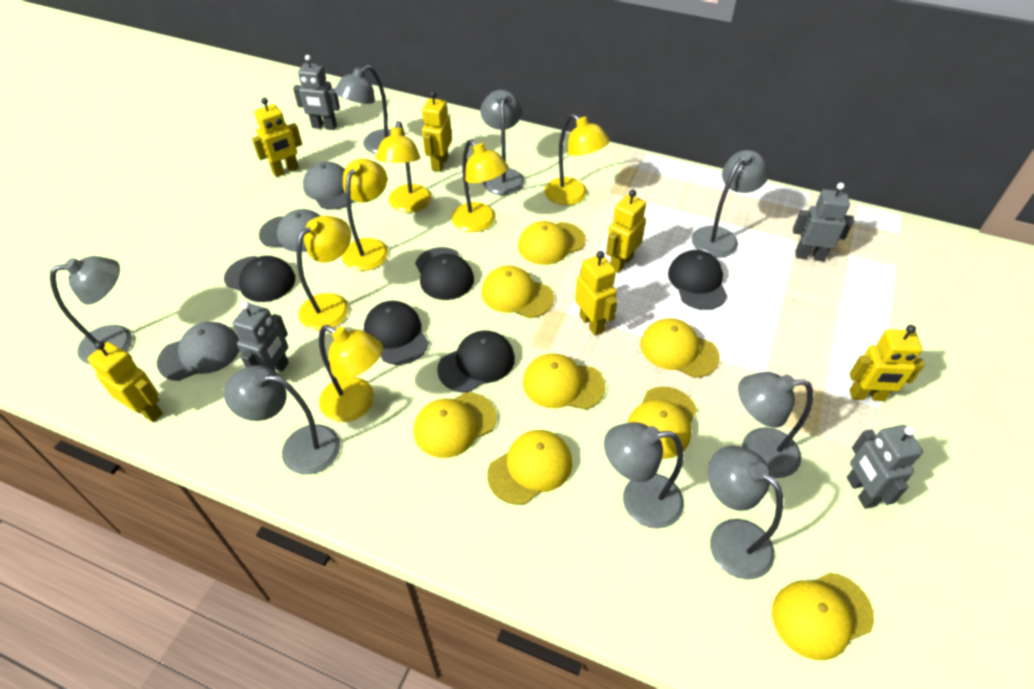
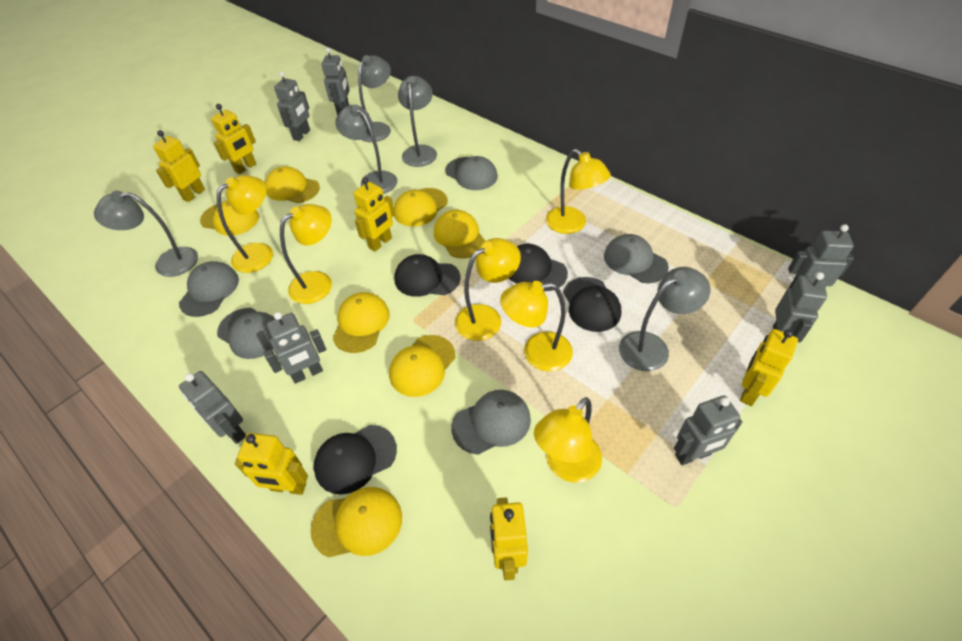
black cap: [224,256,295,302] [364,301,429,365] [415,247,474,300] [437,330,515,392] [668,250,728,310] = 5 -> [314,425,397,495] [394,254,460,297] [508,244,568,291] [563,277,621,332] = 4
grey cap: [157,322,240,381] [259,209,320,252] [303,162,354,210] = 3 -> [179,261,239,317] [217,308,275,359] [445,156,498,190] [451,390,531,455] [604,234,669,283] = 5
grey lamp: [50,256,132,365] [224,365,340,475] [334,65,391,154] [480,90,525,195] [604,422,684,529] [692,150,769,258] [708,446,783,580] [738,372,813,478] = 8 -> [94,191,198,277] [335,105,397,194] [358,55,391,142] [398,76,437,167] [619,267,711,371] = 5
grey robot: [233,301,289,372] [293,55,340,130] [793,183,854,261] [847,425,923,509] = 4 -> [179,371,246,444] [264,312,326,384] [274,72,310,141] [321,48,350,115] [674,396,742,465] [773,272,827,342] [788,224,854,288] = 7
yellow cap: [414,392,497,458] [481,265,554,318] [487,430,572,505] [518,221,586,265] [523,353,605,409] [627,386,697,459] [640,318,720,378] [772,572,874,660] = 8 -> [200,200,259,236] [265,166,320,203] [311,487,402,558] [333,292,390,353] [389,335,455,397] [394,188,448,227] [434,210,485,258] = 7

